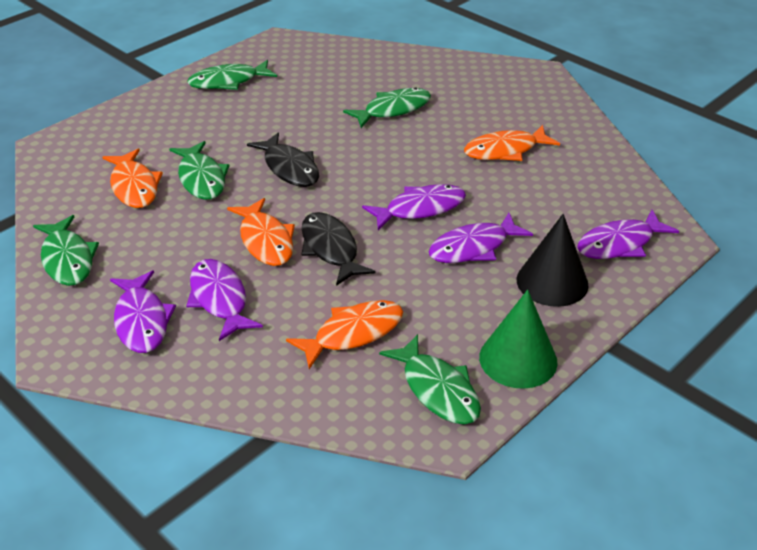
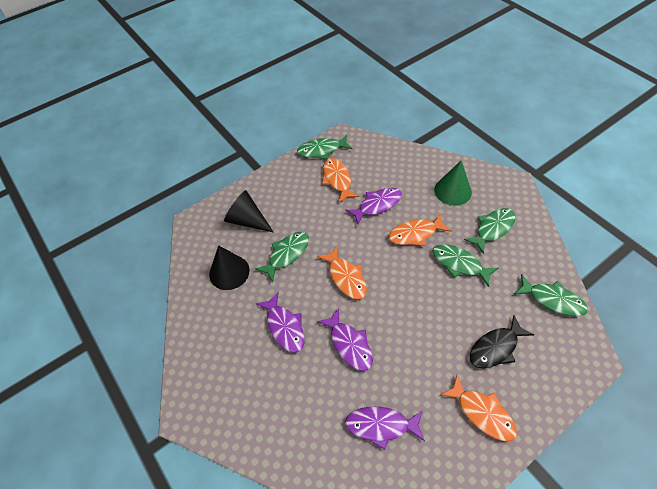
black cone: [517,214,589,307] = 1 -> [209,245,249,290] [224,190,274,233] = 2
black fish: [247,133,319,187] [301,212,376,286] = 2 -> [470,315,534,369] = 1
purple fish: [110,270,176,353] [186,259,263,341] [362,184,466,230] [429,213,533,263] [577,210,679,259] = 5 -> [256,292,305,353] [317,308,373,371] [345,188,402,225] [345,406,425,450] = 4

